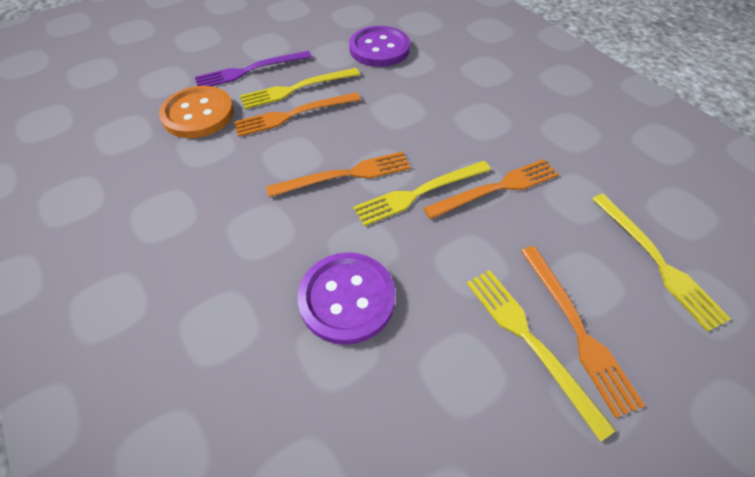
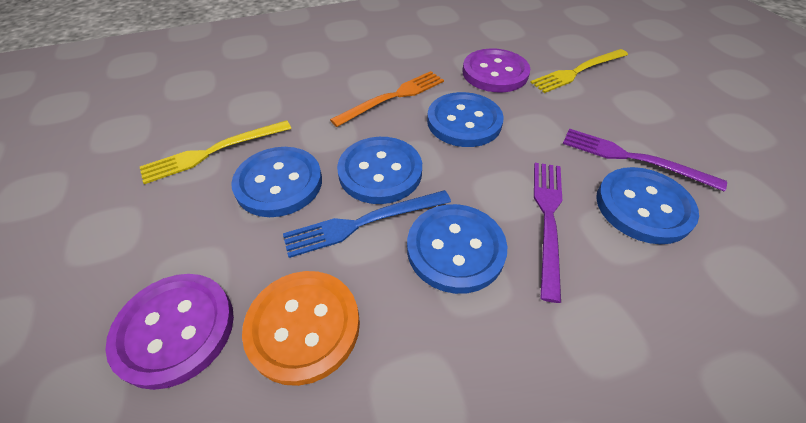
blue button: none = 0 -> [231,147,322,217] [337,137,422,204] [407,204,508,294] [427,92,504,147] [596,167,699,244] = 5
blue fork: none = 0 -> [283,190,451,258] = 1
orange fork: [234,92,361,137] [266,151,411,197] [423,159,559,219] [521,246,645,418] = 4 -> [330,71,444,127] = 1
purple fork: [195,51,312,86] = 1 -> [534,163,562,303] [563,128,727,191] = 2
yellow fork: [240,68,360,109] [353,161,491,226] [467,270,616,442] [592,194,731,332] = 4 -> [140,120,291,184] [530,49,628,93] = 2

